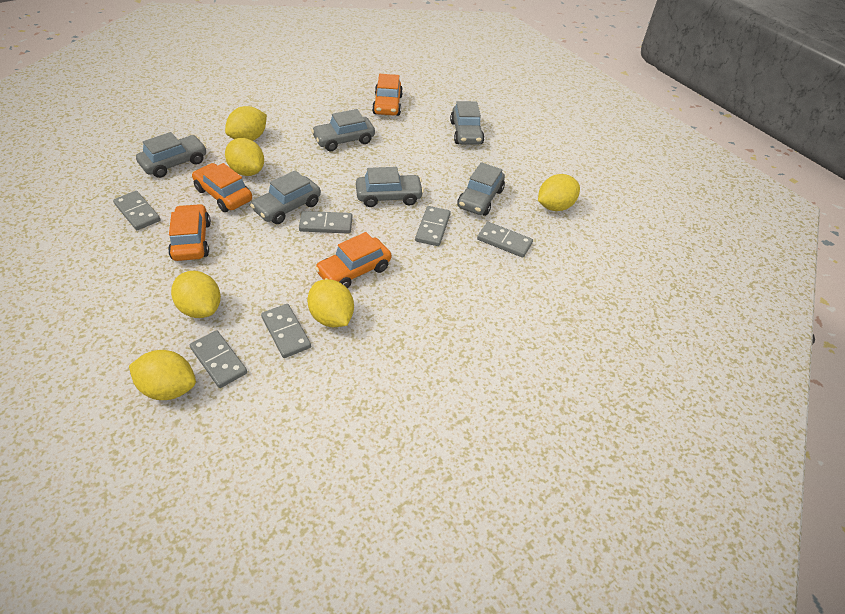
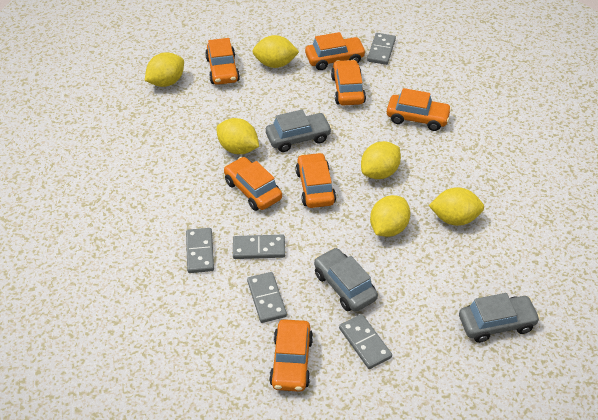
grey car: [136,132,207,178] [250,170,321,224] [311,109,375,151] [356,167,424,207] [450,101,484,145] [457,162,505,216] = 6 -> [266,109,332,152] [314,247,378,312] [459,293,540,343] = 3
grey domino: [113,191,160,230] [190,330,247,388] [261,304,311,358] [299,211,352,234] [415,206,451,246] [477,222,533,257] = 6 -> [186,228,214,273] [233,235,285,259] [247,272,287,323] [339,314,392,369] [367,33,396,65] = 5
orange car: [168,204,211,261] [192,163,252,212] [315,232,391,288] [372,74,403,116] = 4 -> [205,38,240,85] [224,157,282,211] [269,319,313,392] [296,152,336,208] [305,32,366,70] [331,60,366,105] [387,88,452,131] = 7

